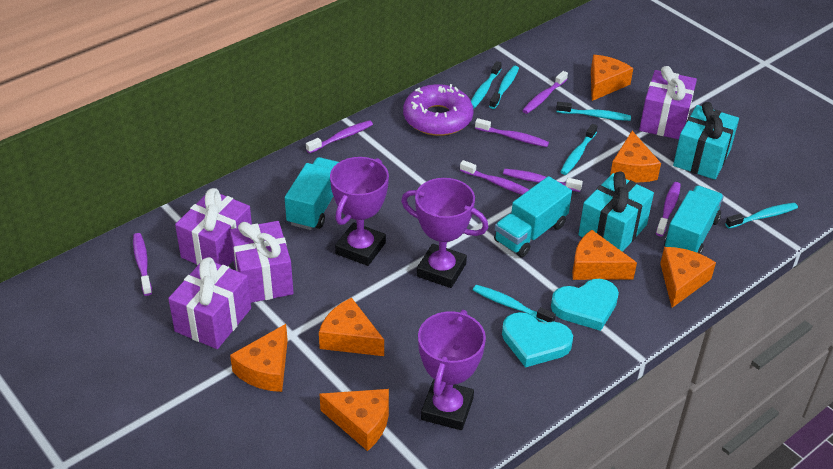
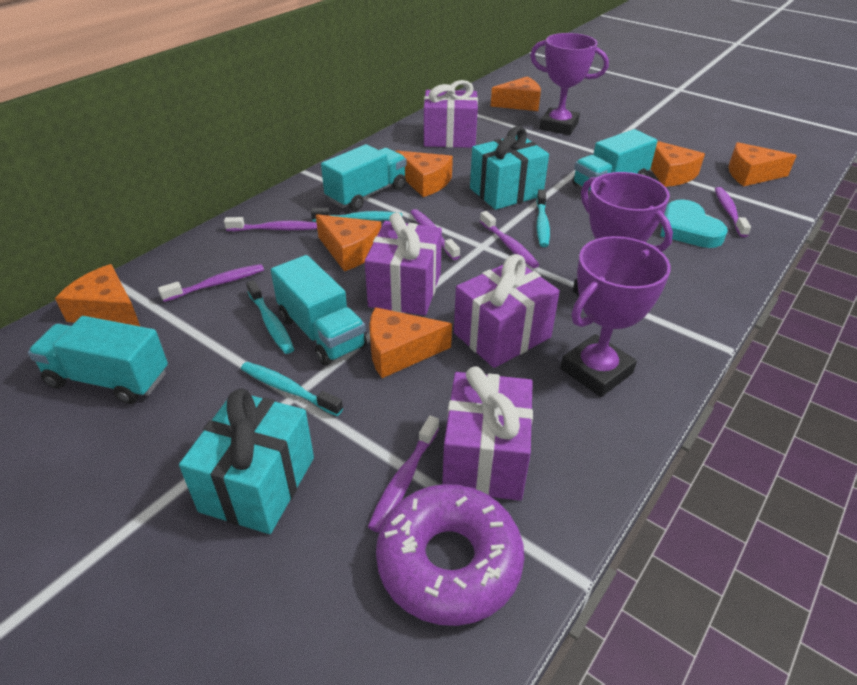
purple toothbrush: [133,233,152,296] [306,120,373,153] [460,160,529,195] [475,118,549,147] [503,169,583,192] [522,71,568,114] [656,182,681,236] = 7 -> [158,264,264,302] [224,217,317,231] [368,416,439,533] [410,209,460,260] [480,211,539,268] [715,187,751,237] = 6
turquoise heart: [502,312,573,368] [551,279,619,331] = 2 -> [661,199,728,248] = 1
turquoise toothbrush: [471,61,502,109] [473,285,556,322] [489,66,519,109] [556,102,631,121] [561,124,598,175] [725,203,798,228] = 6 -> [241,362,343,416] [246,280,294,354] [311,208,402,222] [536,189,550,247] = 4
turquoise truck: [285,157,339,230] [494,176,572,257] [664,186,724,254] = 3 -> [28,316,168,404] [271,255,367,366] [321,144,407,211] [572,129,658,192] = 4

